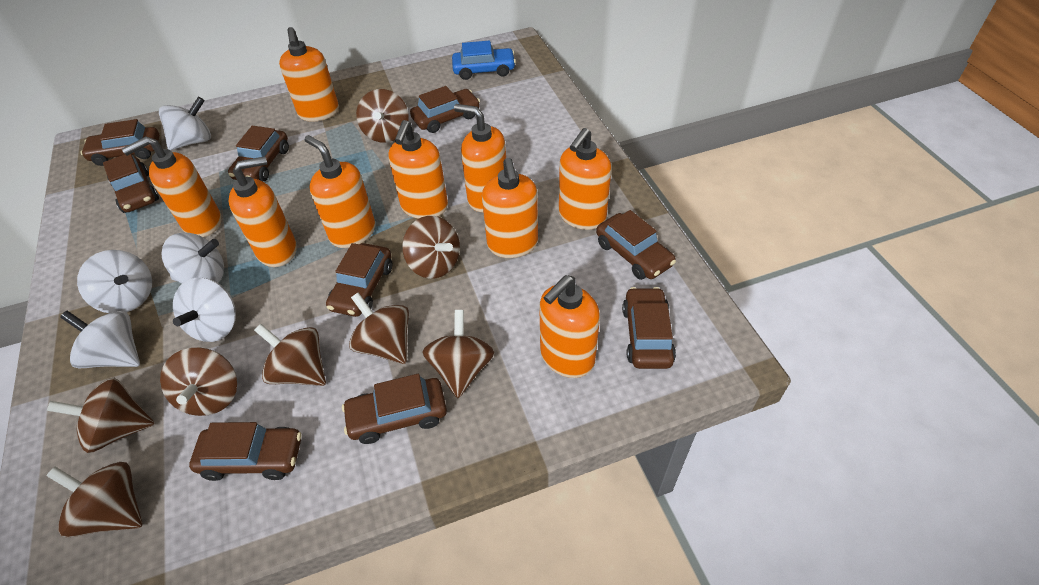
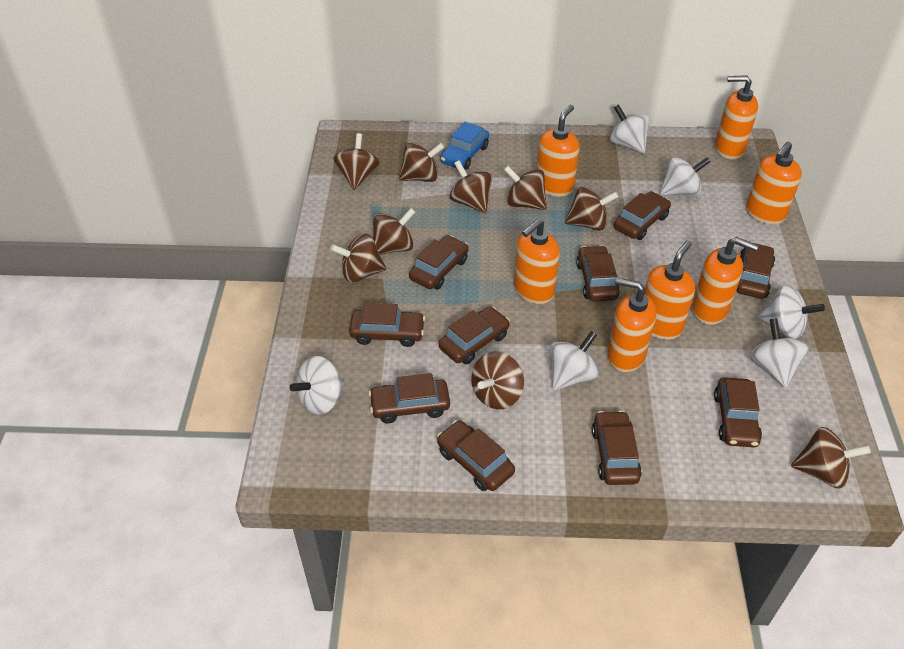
brown car: [81,119,160,166] [103,154,159,213] [189,422,301,481] [228,126,289,181] [326,243,392,317] [342,374,447,444] [410,86,480,133] [596,210,676,280] [622,287,676,369] = 9 -> [349,303,425,347] [369,373,450,423] [409,235,469,289] [437,420,515,491] [439,307,510,364] [576,245,620,301] [592,410,642,485] [614,191,671,240] [714,377,762,447] [736,242,775,299] = 10
brown spinning top: [46,462,142,538] [47,378,155,453] [160,348,237,416] [254,324,326,386] [349,292,409,364] [356,89,409,143] [402,216,460,279] [422,310,494,398] = 8 -> [330,234,386,283] [333,133,380,190] [373,208,415,255] [399,142,445,182] [450,160,492,213] [471,351,524,409] [504,166,547,210] [565,186,619,231] [791,427,871,489] = 9
orange soap dispenser: [122,137,221,237] [229,156,297,267] [279,27,339,122] [305,135,375,248] [388,120,448,219] [454,104,506,212] [482,158,538,258] [539,275,600,378] [559,128,612,230] = 9 -> [514,219,560,304] [537,105,579,197] [607,278,656,372] [644,241,695,340] [692,237,758,325] [715,75,758,160] [746,142,802,225] = 7
white spinning top: [60,311,140,368] [77,250,152,313] [159,97,211,150] [161,233,224,283] [173,278,236,342] = 5 -> [289,356,345,415] [550,331,599,391] [610,104,650,153] [660,157,711,197] [750,318,809,388] [757,285,825,339] = 6

